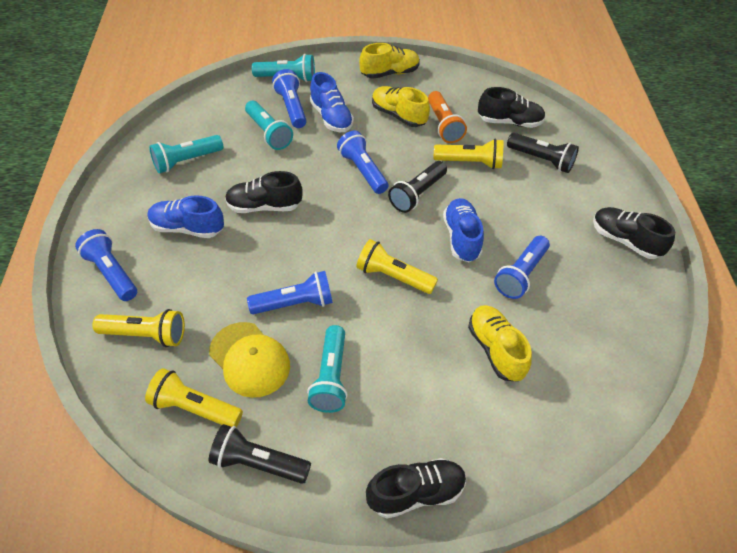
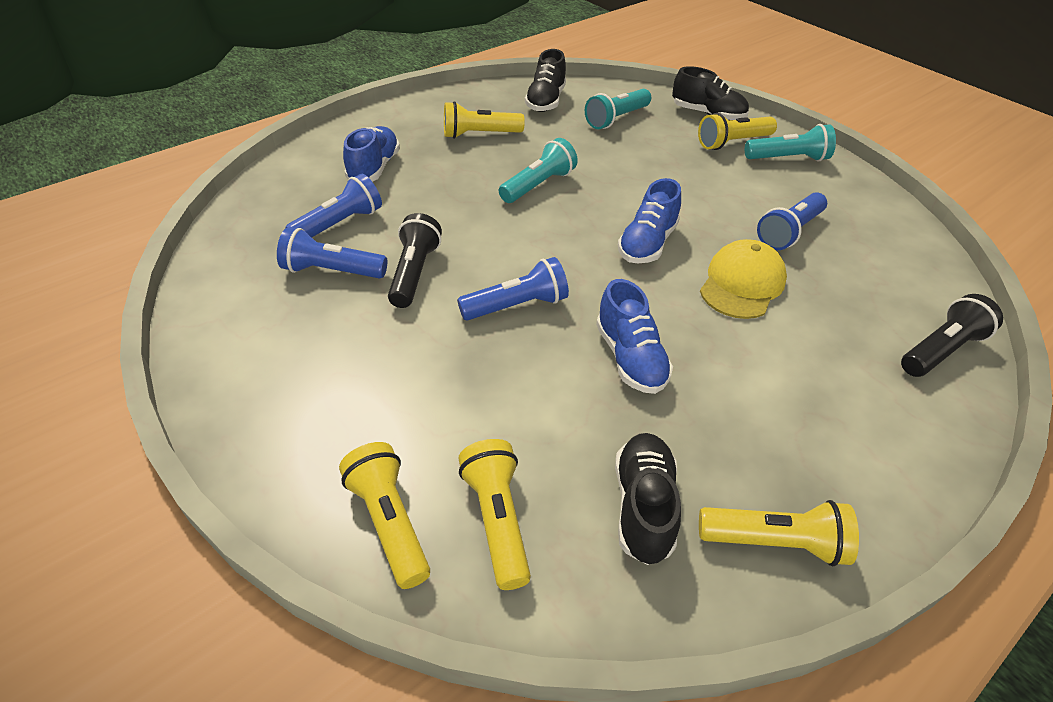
black flashlight: [209,424,311,484] [388,161,447,213] [507,133,579,173] = 3 -> [388,213,442,308] [901,294,1003,377] = 2
black shoe: [225,171,303,213] [366,458,466,519] [478,87,545,128] [593,207,675,259] = 4 -> [525,49,566,112] [615,433,681,565] [672,66,749,120] = 3
blue flashlight: [75,229,137,301] [247,271,333,314] [272,69,307,128] [337,131,389,194] [494,236,550,299] = 5 -> [277,227,387,279] [285,173,382,237] [457,257,569,321] [757,192,827,250] = 4
orange flashlight: [428,91,467,143] = 1 -> none = 0
turquoise flashlight: [149,135,223,173] [245,101,293,150] [252,54,315,82] [307,325,348,413] = 4 -> [499,138,578,203] [585,89,651,129] [745,124,836,161] = 3
yellow flashlight: [92,309,185,347] [145,368,243,427] [356,239,438,294] [434,139,503,169] = 4 -> [339,442,430,589] [444,101,525,139] [458,439,531,590] [698,113,777,150] [699,500,859,566] = 5
yellow shoe: [359,43,420,79] [372,86,430,127] [468,305,532,382] = 3 -> none = 0

